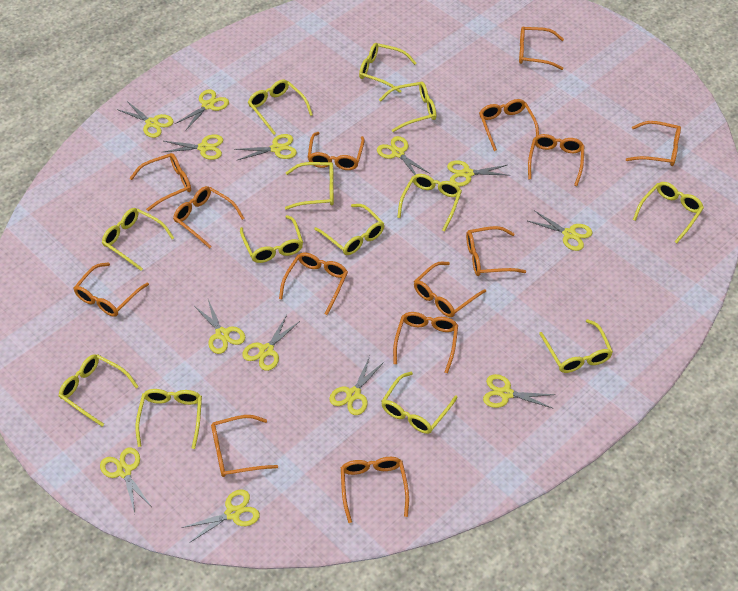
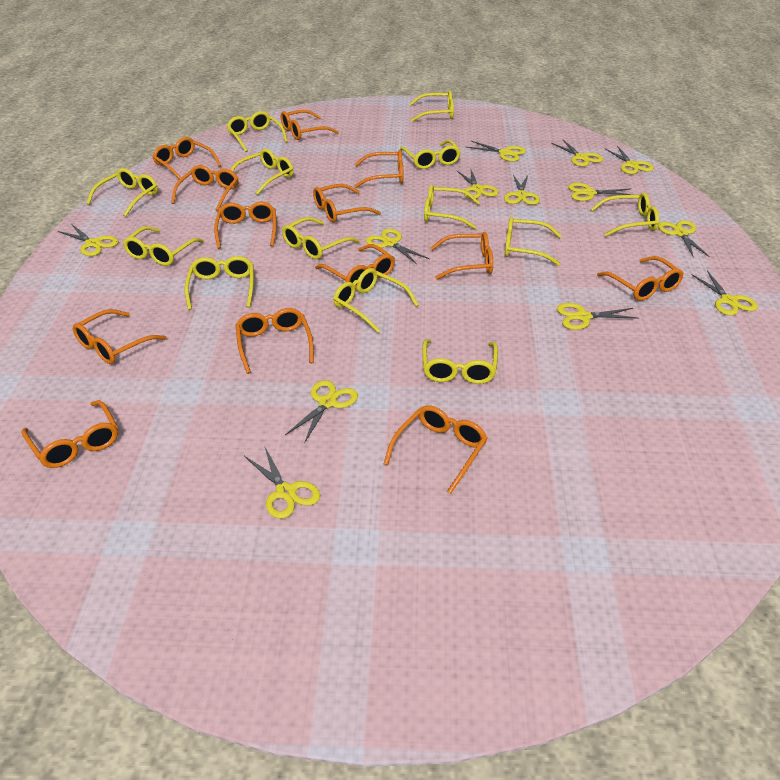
orange glasses: [74,262,149,317] [130,153,191,211] [173,186,244,248] [211,415,278,477] [279,253,348,315] [308,132,365,170] [341,457,409,523] [393,312,458,373] [414,262,486,317] [466,226,526,276] [479,99,539,151] [519,27,564,70] [528,134,584,186] [626,121,681,166] = 14 -> [21,400,118,468] [73,309,166,364] [152,137,221,182] [171,165,239,211] [214,201,276,249] [236,308,314,374] [281,110,339,140] [313,184,381,222] [315,244,395,289] [354,150,403,188] [384,405,488,494] [430,232,493,280] [597,256,684,301] = 13

